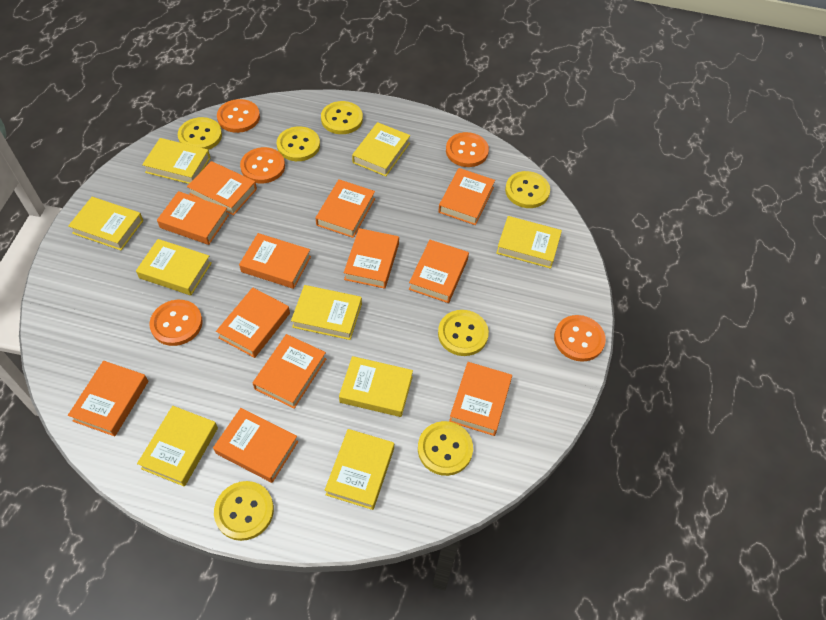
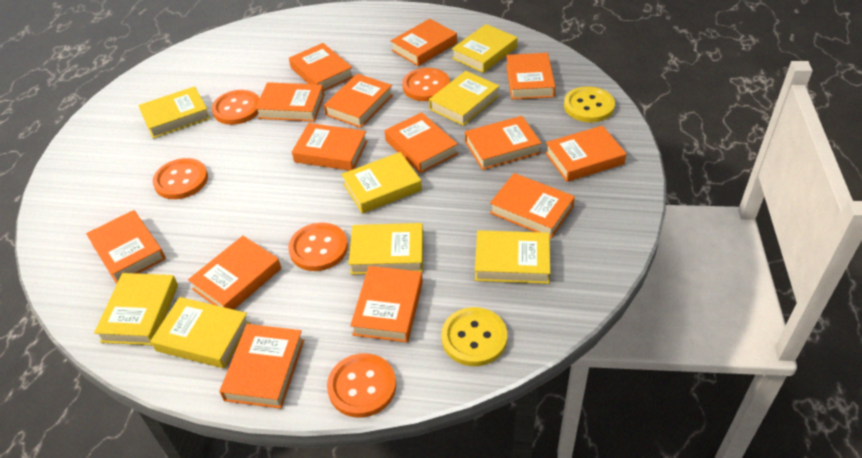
orange book: [68,361,148,436] [157,191,229,245] [187,161,257,216] [213,408,298,483] [216,287,290,358] [239,233,311,289] [253,334,327,409] [315,179,375,238] [344,228,399,289] [409,240,469,303] [438,168,495,225] [449,362,512,436] = 12 -> [86,210,166,284] [188,236,281,310] [219,324,304,409] [255,82,324,122] [289,43,354,91] [292,123,368,171] [324,74,393,128] [350,266,423,343] [385,112,458,173] [391,19,457,66] [465,116,542,170] [490,173,575,238] [506,53,556,99] [545,125,626,182] = 14
yellow book: [68,197,143,250] [136,239,212,295] [137,406,218,487] [142,138,210,184] [291,285,362,340] [325,429,394,510] [339,356,413,417] [352,122,410,176] [496,216,562,269] = 9 -> [94,273,178,345] [138,86,210,139] [150,297,250,369] [341,152,422,214] [348,223,423,275] [429,71,499,126] [452,24,517,73] [475,230,550,284] = 8
yellow button: [178,117,222,150] [214,481,274,541] [277,127,320,161] [321,101,363,134] [418,421,473,476] [438,310,489,356] [505,171,550,208] = 7 -> [441,307,507,366] [564,86,615,122] = 2

